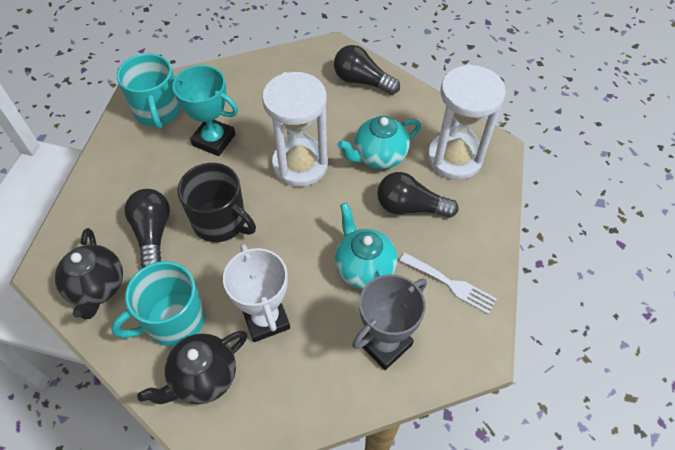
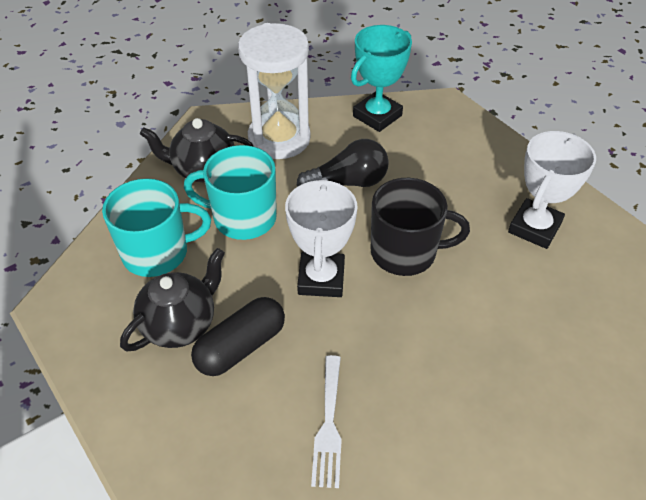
black capsule: none = 0 -> [191,297,285,376] = 1
black light bulb: [125,189,170,268] [334,45,400,95] [377,172,458,218] = 3 -> [297,139,389,187] = 1
grey trophy: [352,274,427,370] = 1 -> none = 0
turquoise teapot: [334,203,397,289] [337,116,421,169] = 2 -> none = 0
white hourglass: [262,72,328,187] [428,64,506,180] = 2 -> [238,23,310,159] = 1
white trophy: [223,244,290,342] = 1 -> [285,178,358,297] [508,131,596,249] = 2

